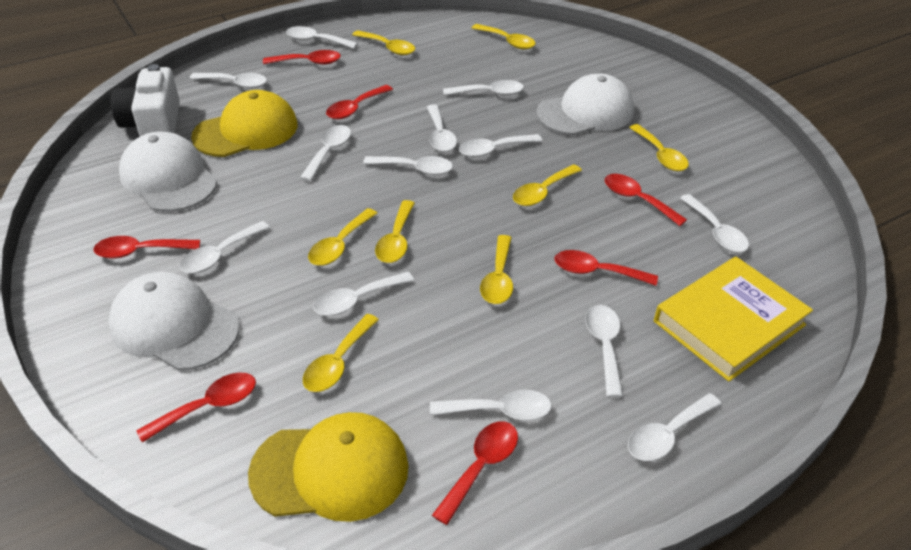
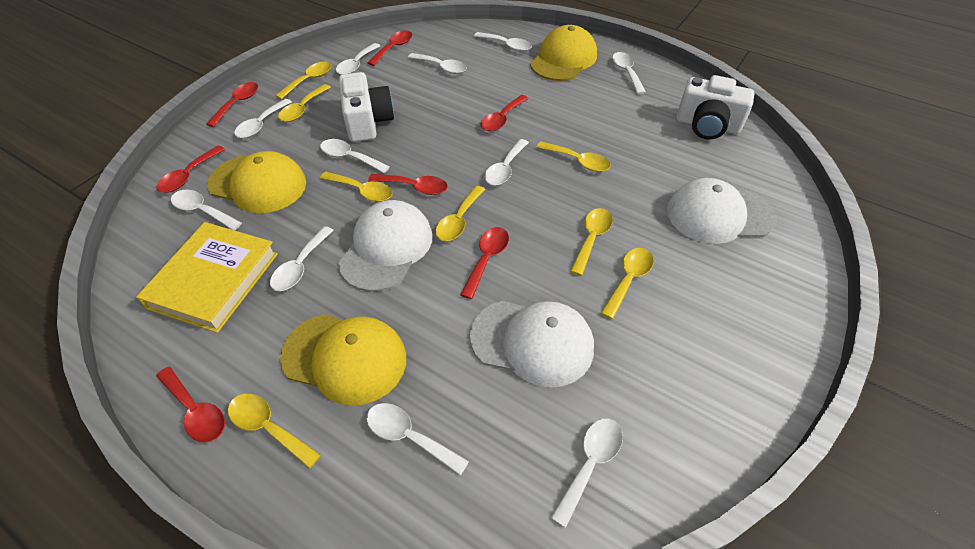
white camera: [111,64,180,136] = 1 -> [339,72,394,142] [676,75,755,140] = 2
white spoon: [180,221,270,274] [190,73,267,88] [286,26,358,49] [300,125,351,181] [313,272,414,316] [363,156,453,175] [427,105,457,152] [430,389,552,421] [443,80,524,96] [459,134,542,157] [586,305,623,397] [628,393,721,461] [680,194,749,253] = 13 -> [171,189,242,230] [234,99,292,138] [270,226,334,291] [320,139,390,173] [336,43,380,75] [367,403,469,476] [408,53,467,74] [474,32,532,52] [485,139,529,185] [550,418,623,528] [612,52,646,94] = 11
yellow cap: [191,90,297,157] [248,412,409,522] = 2 -> [207,151,306,213] [280,314,406,406] [530,25,597,81] = 3

